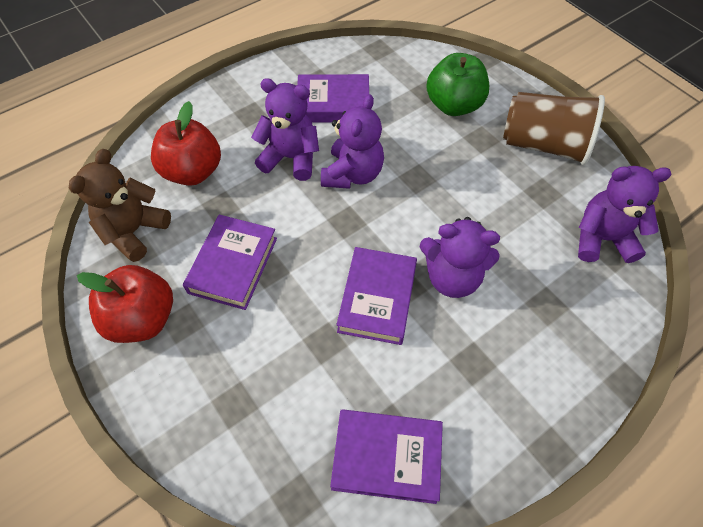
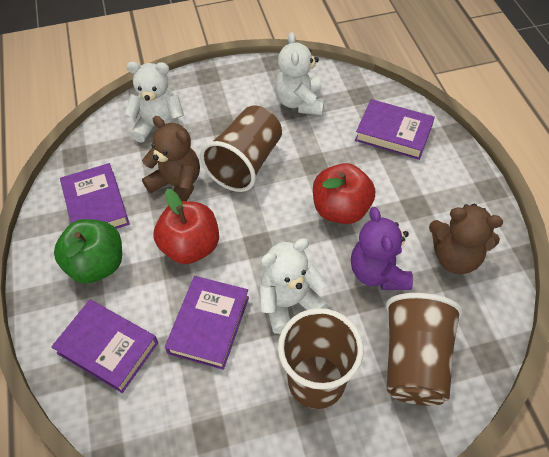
brown cup: [503,92,605,165] = 1 -> [200,105,282,192] [278,308,364,409] [386,293,463,406] = 3
brown teddy bear: [69,149,171,262] = 1 -> [142,116,200,201] [429,204,503,274] = 2
purple teddy bear: [251,78,319,181] [321,94,384,189] [420,217,500,298] [578,166,672,263] = 4 -> [351,207,413,290] = 1
white teddy bear: none = 0 -> [125,62,184,143] [259,238,328,334] [275,32,324,115] = 3

